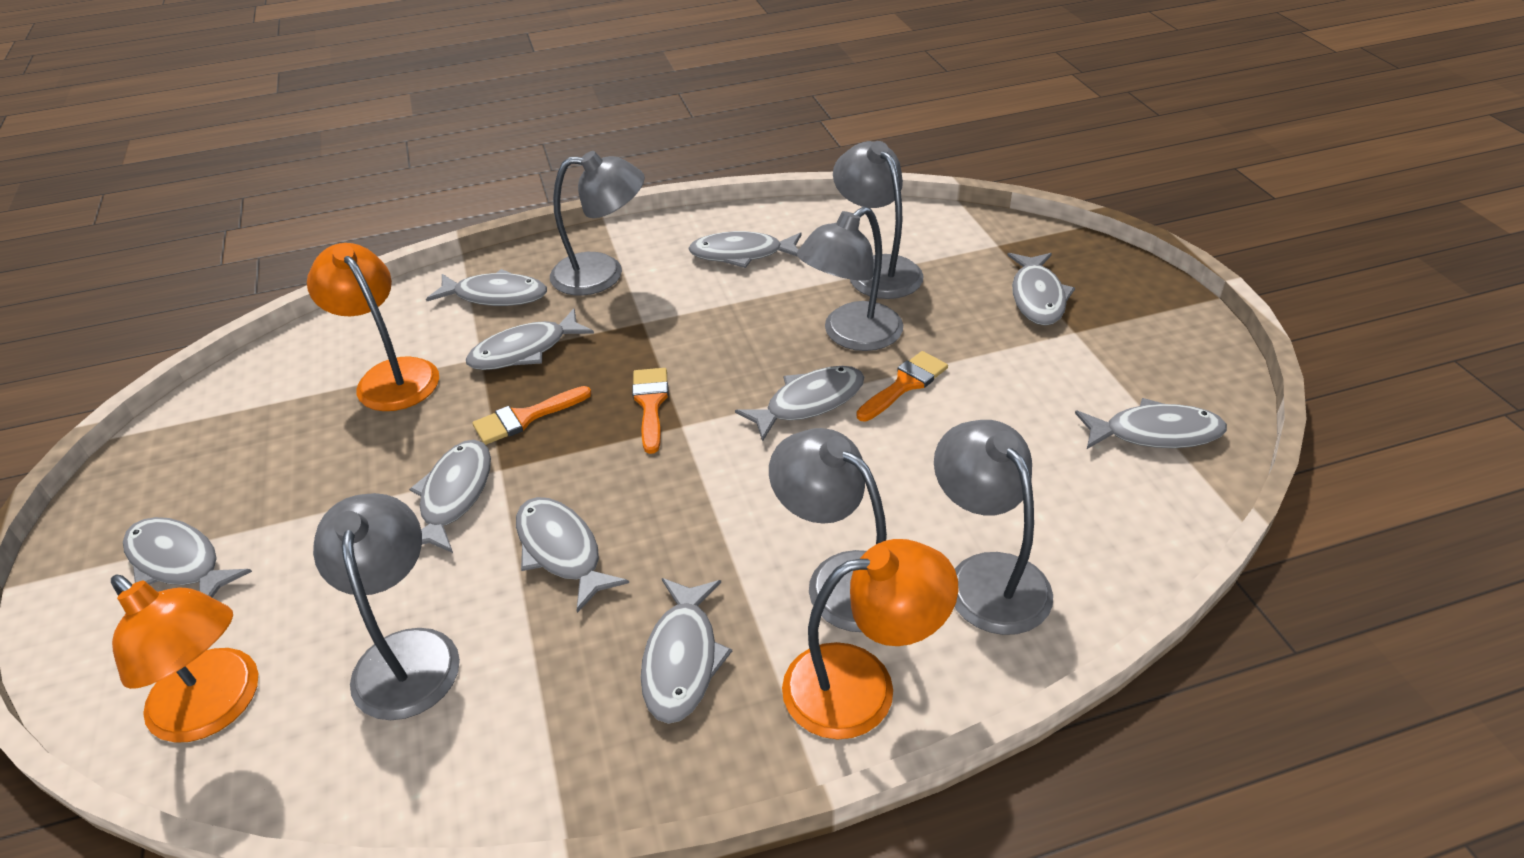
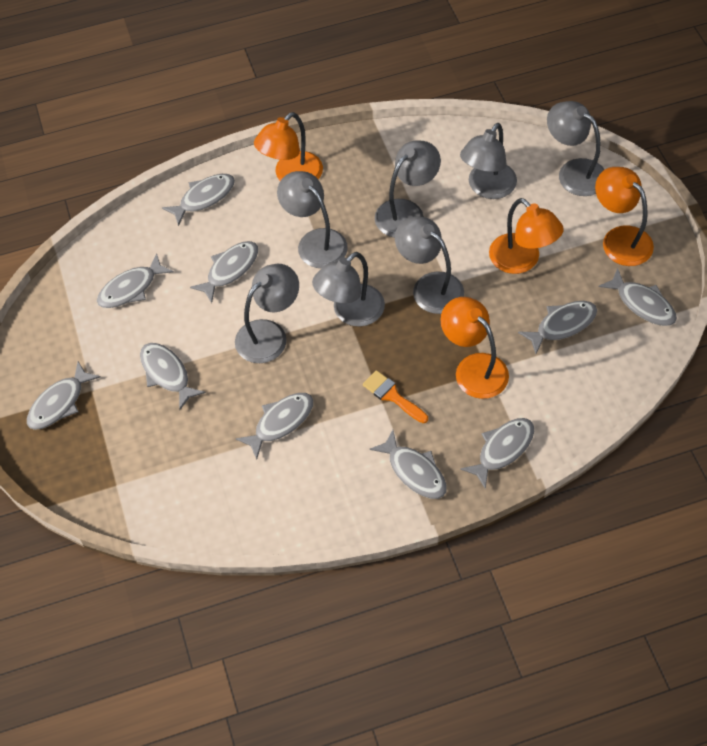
grey lamp: [313,493,460,720] [550,151,645,296] [769,428,887,632] [797,206,903,351] [833,141,924,299] [934,420,1053,635] = 6 -> [235,264,299,363] [277,171,348,268] [312,252,385,327] [375,141,441,238] [395,216,464,314] [460,123,517,199] [547,101,605,196] = 7
orange brush: [472,386,592,445] [632,368,669,454] [856,351,948,421] = 3 -> [363,370,428,423] = 1
orange lamp: [111,574,258,743] [307,243,439,411] [782,539,959,739] = 3 -> [254,112,323,181] [441,297,509,399] [489,198,564,274] [595,167,654,266] = 4

